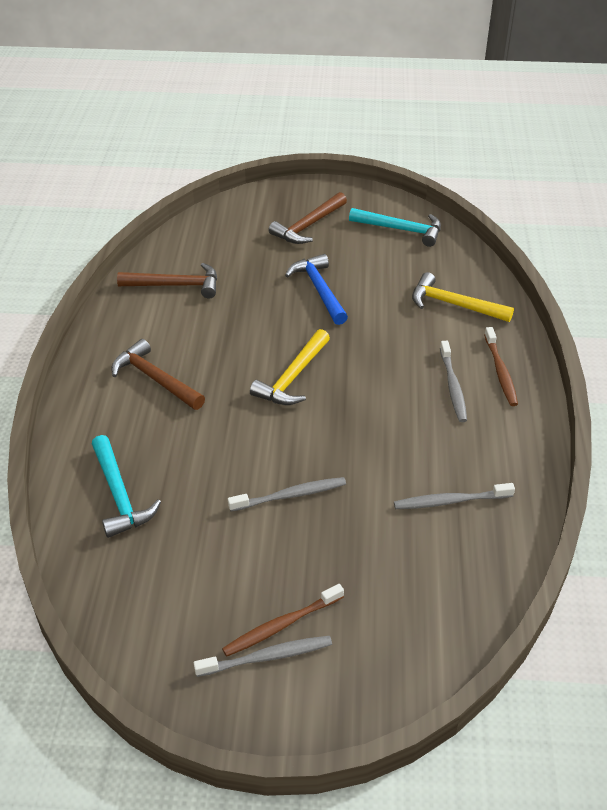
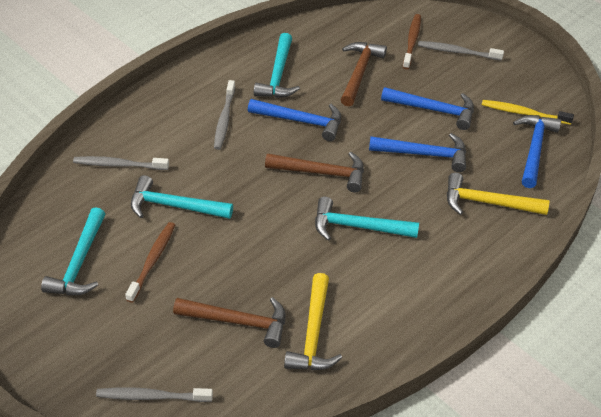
blue hammer: [285,254,348,325] = 1 -> [248,99,341,141] [369,133,466,172] [381,87,474,130] [513,115,561,188] = 4
turquoise hammer: [92,435,161,538] [349,208,441,247] = 2 -> [41,207,105,295] [131,175,233,219] [254,33,300,98] [315,197,419,241] = 4
yellow toothbrush: none = 0 -> [482,100,574,125] = 1

